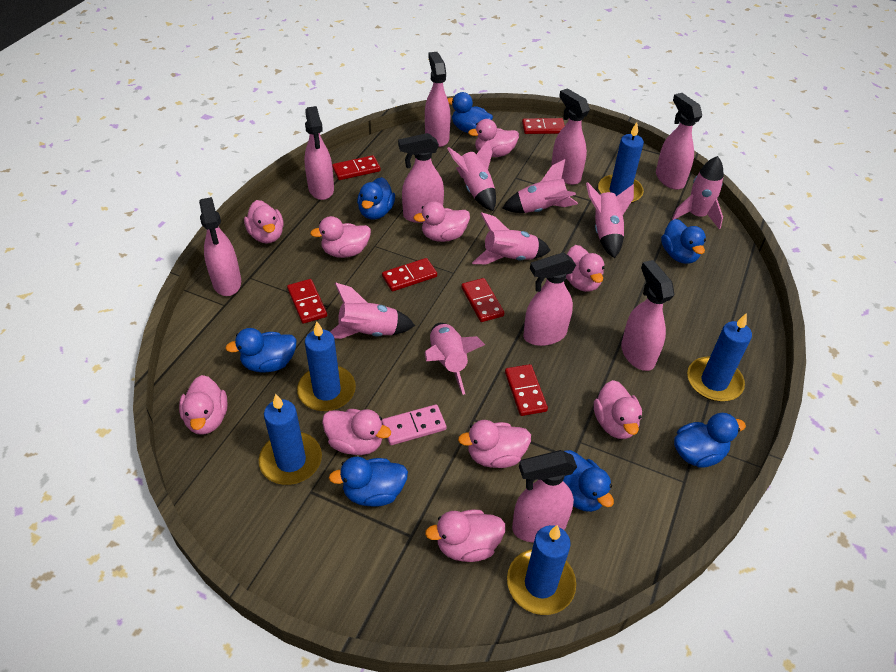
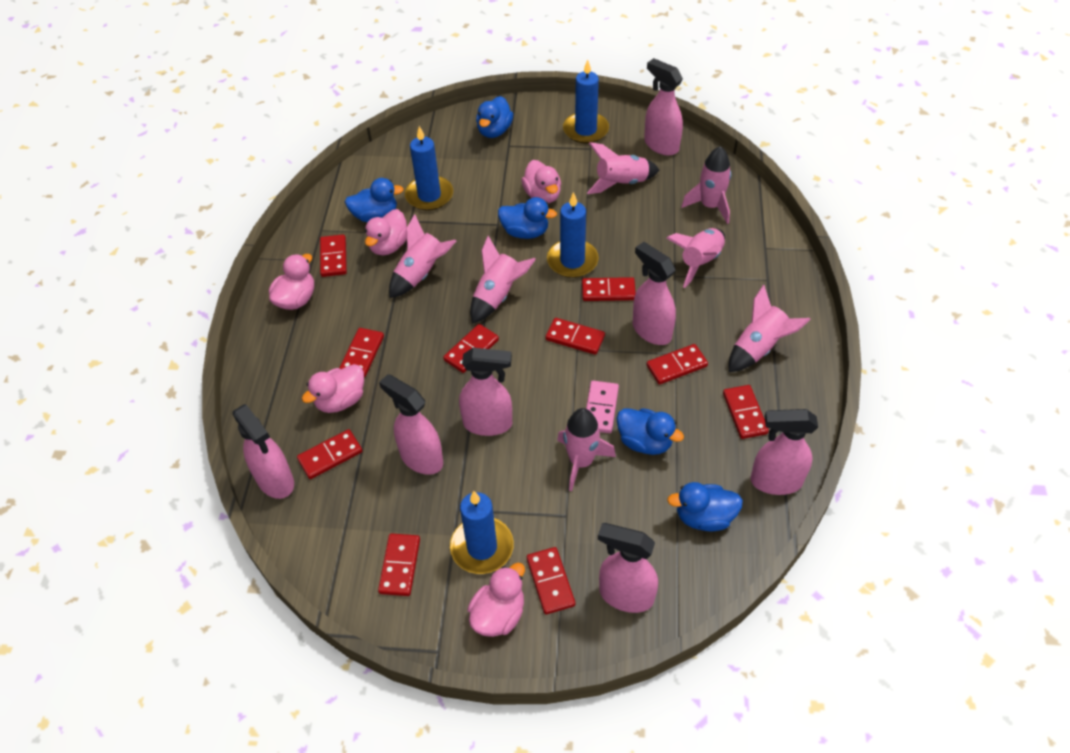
blue candle: [259,394,322,485] [297,321,356,411] [507,525,576,615] [598,122,644,204] [687,313,752,402] = 5 -> [405,126,453,211] [450,491,514,574] [547,192,599,278] [563,60,609,143] = 4
blue duck: [225,328,297,373] [329,457,408,507] [357,177,395,220] [448,92,493,133] [563,450,614,512] [661,219,706,264] [674,413,746,468] = 7 -> [345,178,404,222] [476,96,513,138] [498,197,557,239] [617,408,684,455] [667,482,743,531] = 5
pink duck: [179,375,228,435] [244,200,284,244] [310,216,371,258] [322,409,391,455] [413,201,470,242] [425,510,505,562] [458,420,531,468] [468,119,519,157] [566,245,604,292] [594,380,642,439] = 10 -> [269,254,314,310] [302,364,364,413] [365,209,407,255] [468,563,525,637] [521,160,561,204] = 5
pink spray bottle: [199,197,241,296] [304,106,334,200] [398,133,444,223] [425,52,451,147] [512,450,577,543] [523,252,576,346] [551,88,590,185] [621,260,674,371] [656,93,702,190] = 9 -> [232,404,294,499] [379,374,443,475] [459,348,512,436] [598,523,658,613] [633,242,676,345] [644,58,683,156] [751,409,818,495] = 7
red domino: [287,279,327,324] [332,155,381,180] [382,258,437,292] [461,278,504,322] [505,364,548,416] [522,118,565,134] = 6 -> [297,429,362,479] [320,234,347,277] [339,328,384,377] [378,533,420,596] [443,324,499,373] [527,547,575,614] [545,318,605,355] [582,277,636,301] [646,344,708,385] [723,385,769,439] = 10

